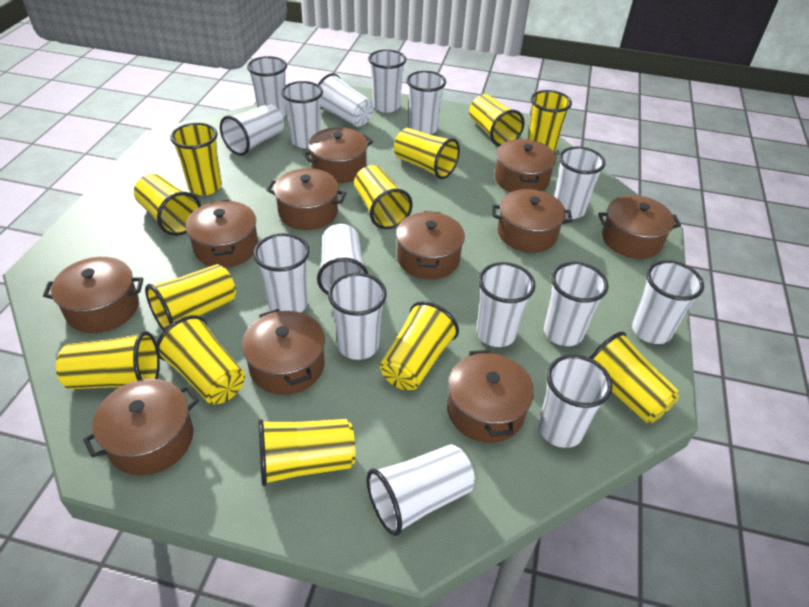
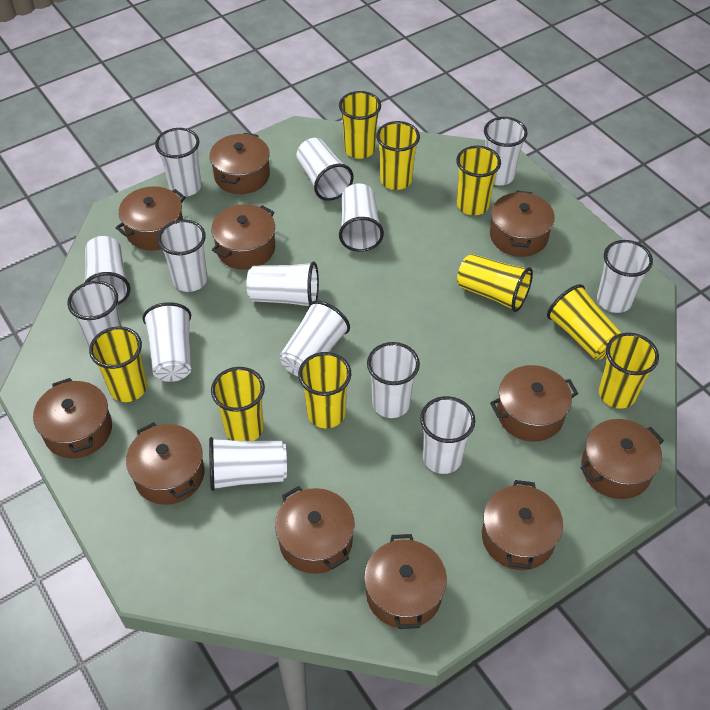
white cup: [220,104,284,156] [247,56,287,117] [253,233,309,312] [281,81,323,148] [317,224,368,295] [318,73,373,127] [328,273,387,360] [367,444,475,536] [368,49,406,113] [406,71,446,135] [476,262,535,347] [539,354,613,448] [544,262,608,346] [554,146,606,219] [632,260,704,344] = 15 -> [67,281,122,347] [84,236,130,305] [143,302,191,382] [155,128,201,197] [158,220,207,292] [209,437,287,491] [246,261,319,306] [280,301,350,376] [296,138,354,201] [339,184,384,252] [367,342,420,418] [420,396,475,474] [484,117,528,185] [597,240,653,313] = 14
yellow cup: [56,331,160,389] [134,174,201,236] [145,264,236,331] [155,315,245,404] [170,123,222,195] [258,419,355,486] [354,165,413,229] [380,301,459,390] [394,128,460,179] [469,94,525,147] [527,90,572,153] [589,332,679,423] = 12 -> [89,326,147,402] [211,367,265,441] [298,352,351,428] [339,91,381,159] [376,121,420,190] [456,146,501,215] [457,254,533,312] [547,284,621,360] [599,333,659,409] = 9

